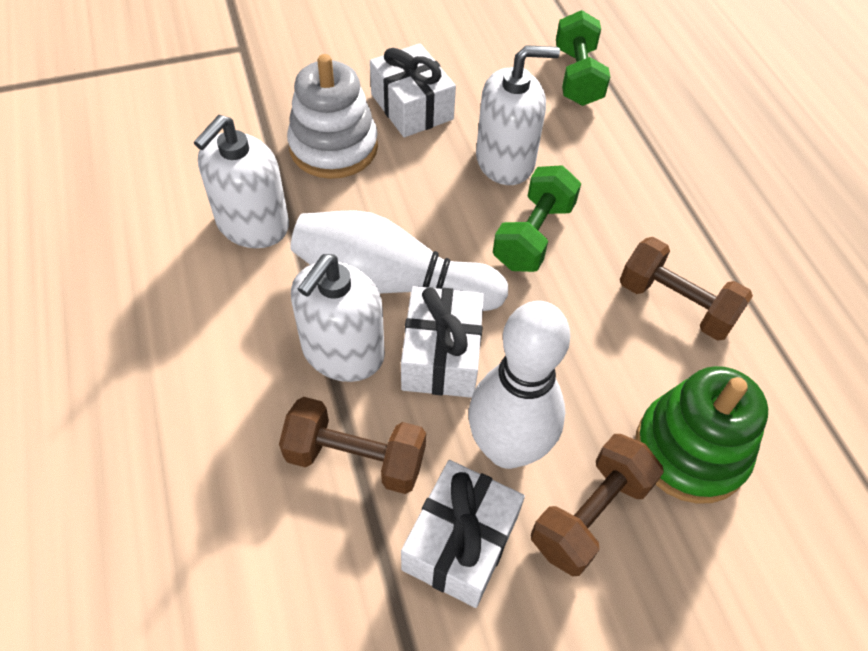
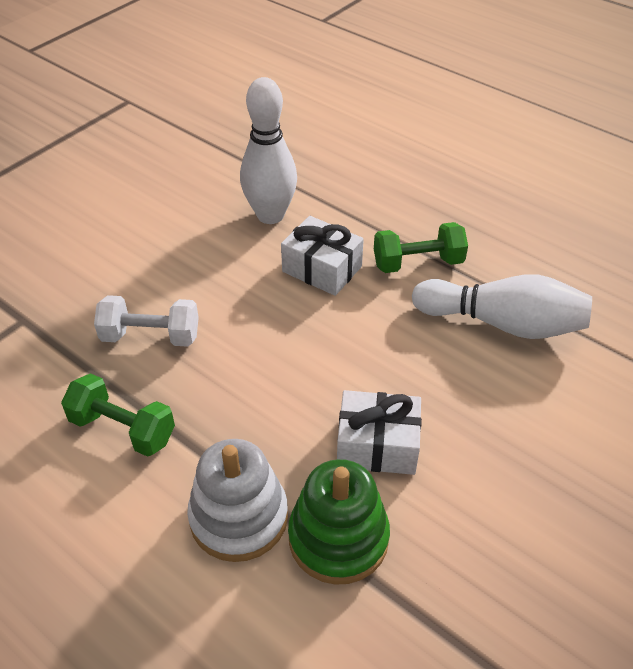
brown dumbbell: [279,397,426,494] [531,434,664,576] [620,237,753,341] = 3 -> none = 0
white dumbbell: none = 0 -> [94,295,199,347] = 1
white gift: [370,44,456,137] [401,286,484,398] [401,460,525,608] = 3 -> [281,216,364,296] [337,390,422,475] = 2
white soap dispenser: [193,115,289,248] [291,254,385,382] [476,45,560,185] = 3 -> none = 0

